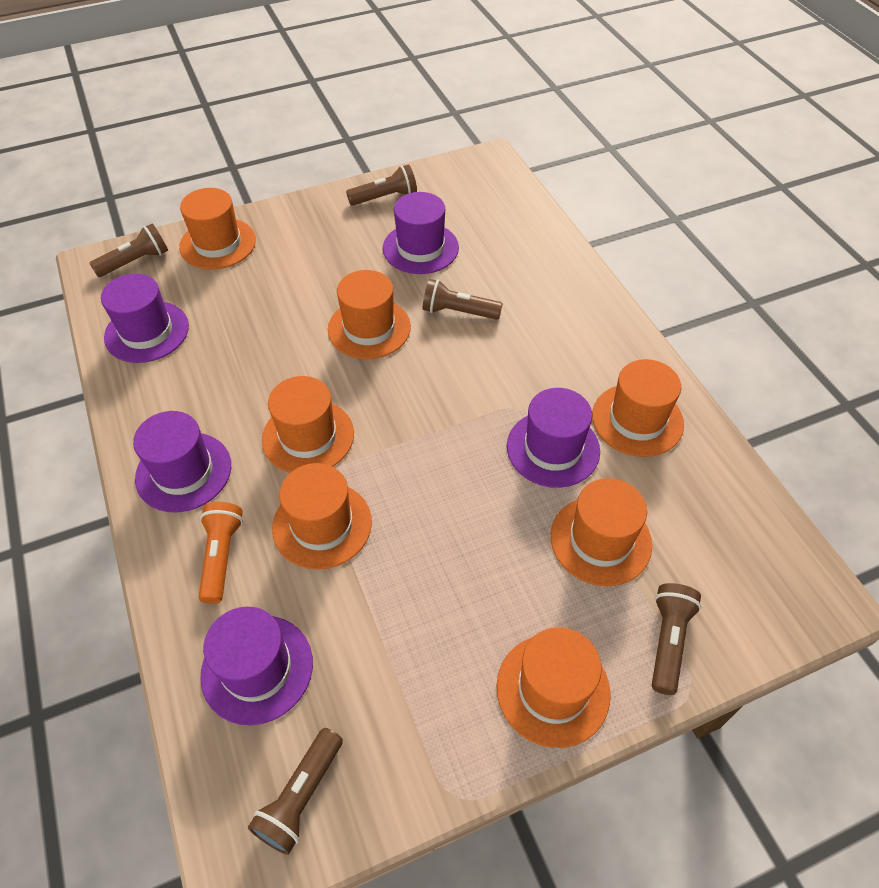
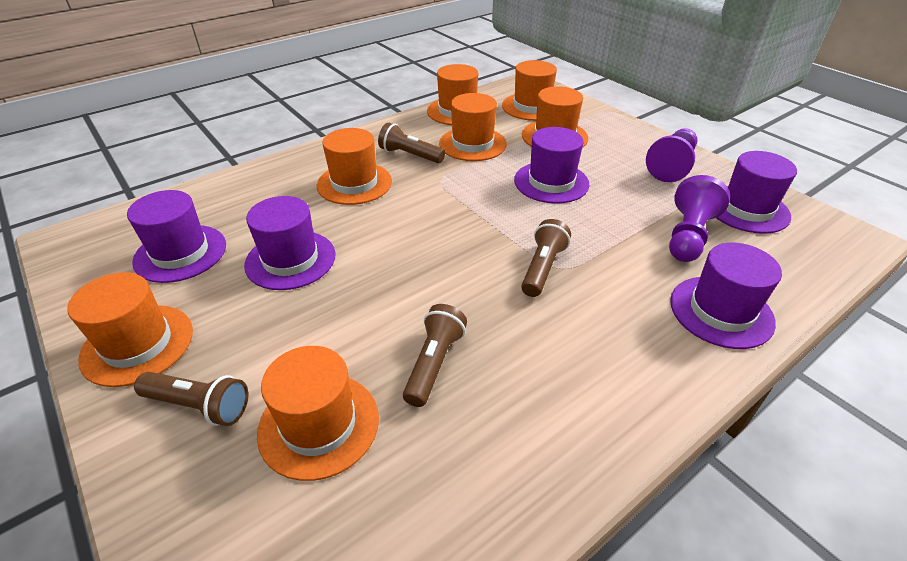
brown flashlight: [89,224,168,277] [248,728,343,855] [346,164,417,206] [423,279,503,320] [652,583,701,695] = 5 -> [134,372,248,426] [378,122,445,163] [403,304,467,407] [521,219,571,297] = 4
orange flashlight: [199,502,243,604] = 1 -> none = 0
purple pawn: none = 0 -> [646,128,697,182] [669,175,730,262] = 2

